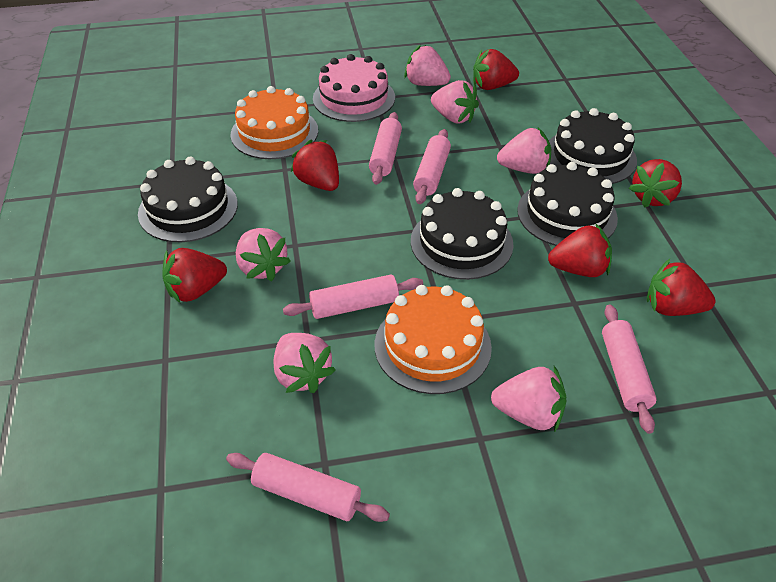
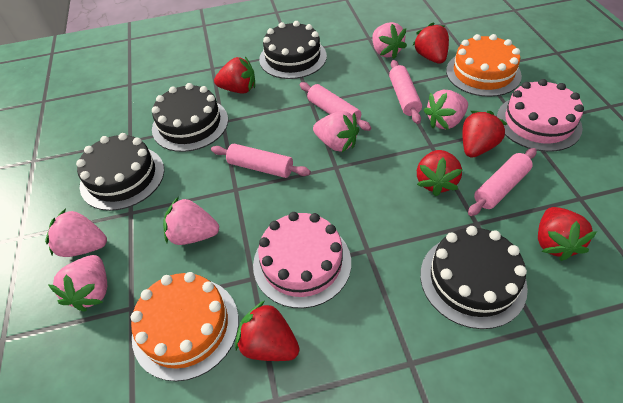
pink cake: [313,54,395,122] = 1 -> [253,212,351,308] [497,79,584,152] = 2
pink rolling pin: [226,453,390,522] [283,275,423,319] [369,112,402,185] [413,129,451,204] [602,304,657,434] = 5 -> [211,144,311,178] [300,82,371,131] [389,60,422,124] [468,148,537,216] = 4

